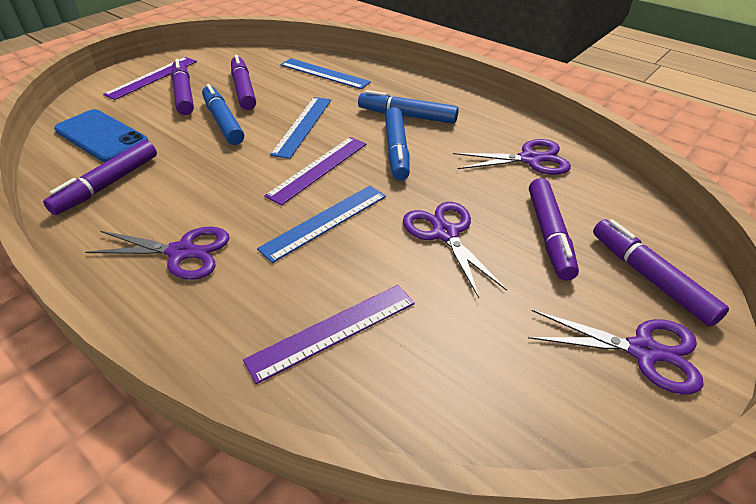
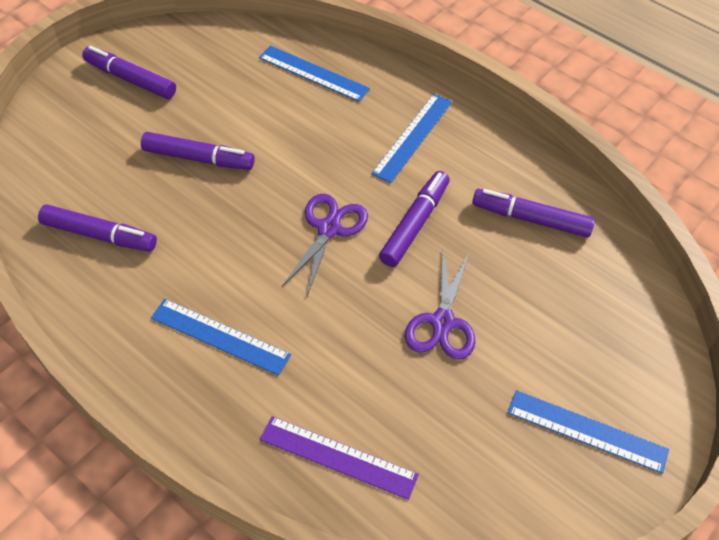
blue marker: [202,84,244,145] [358,90,459,124] [385,107,410,180] = 3 -> none = 0
blue phone: [54,109,148,162] = 1 -> none = 0
blue ruler: [257,186,386,263] [270,97,331,159] [280,58,371,89] = 3 -> [151,299,291,376] [259,46,370,102] [371,94,452,183] [507,390,669,474] = 4
purple ruler: [103,57,197,100] [243,285,415,384] [264,137,367,205] = 3 -> [260,416,419,500] = 1
purple scissors: [85,227,229,280] [403,202,507,298] [453,139,571,175] [528,310,704,395] = 4 -> [282,194,368,296] [405,252,476,360] = 2

